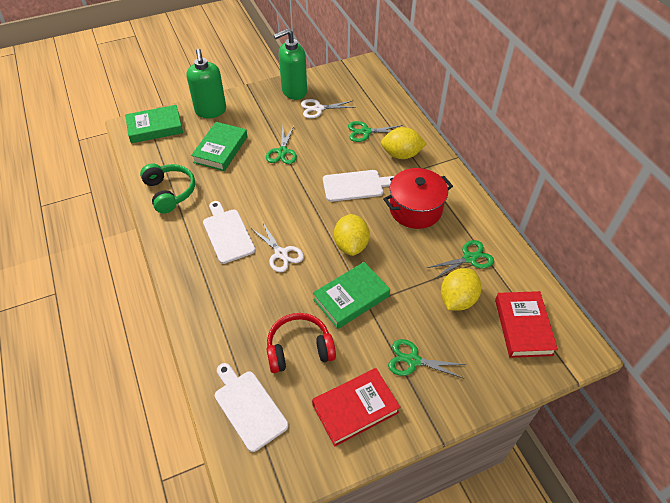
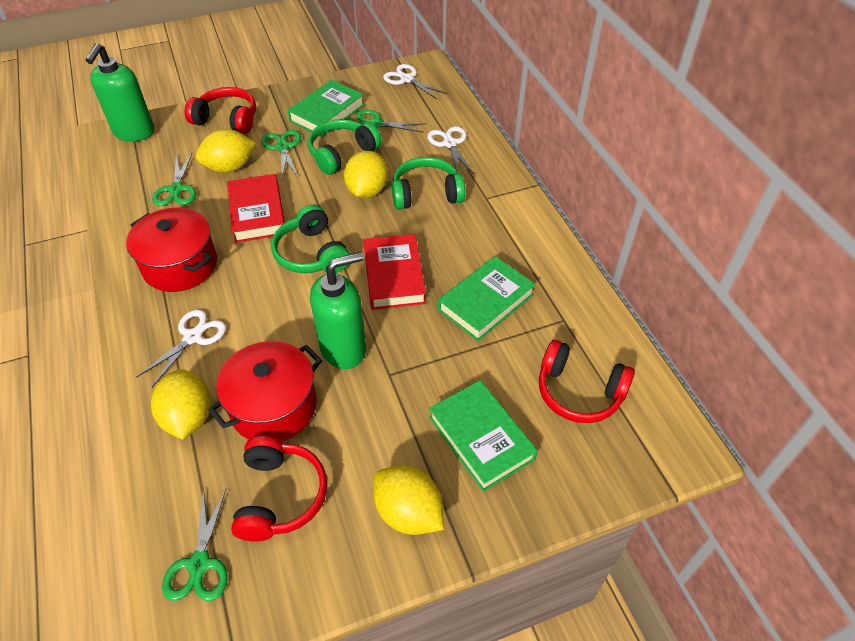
green headphones: [140,164,195,213] = 1 -> [271,205,350,273] [308,119,382,175] [392,157,465,210] = 3
red headphones: [266,313,336,373] = 1 -> [185,87,256,134] [231,436,327,542] [539,340,635,423] = 3
red pot: [383,168,453,229] = 1 -> [126,208,217,292] [208,341,322,442] = 2
white cutting board: [203,201,255,264] [215,363,288,452] [323,170,395,202] = 3 -> none = 0
white scissors: [252,223,304,272] [301,99,356,119] = 2 -> [136,309,226,387] [383,64,447,99] [427,126,474,174] = 3
yellow lemon: [334,214,370,256] [381,127,426,159] [441,268,481,311] = 3 -> [151,369,211,440] [196,129,256,173] [344,151,388,198] [373,466,444,535] = 4

